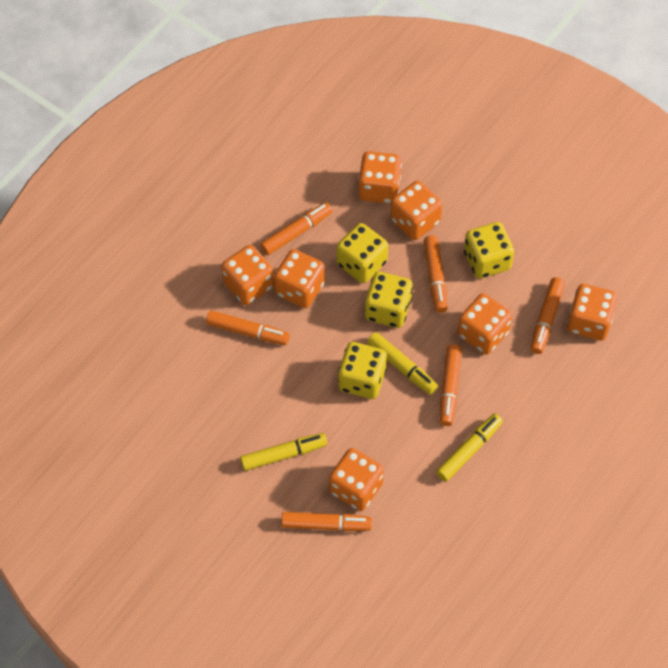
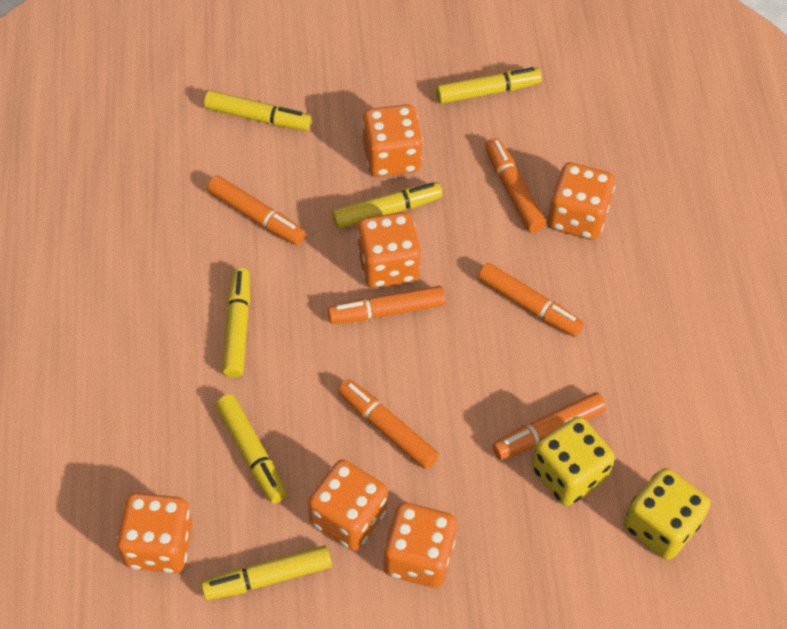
orange dice: [221,245,274,305] [274,249,325,308] [329,448,384,511] [358,151,402,204] [390,181,442,240] [458,293,512,355] [567,284,617,341] = 7 -> [117,493,192,573] [308,459,388,551] [357,212,421,288] [362,104,423,177] [383,502,457,588] [548,162,615,240] = 6
yellow dice: [336,223,388,283] [338,342,387,399] [365,272,413,328] [464,222,514,279] = 4 -> [532,416,615,506] [624,468,710,560] = 2
yellow marker: [240,433,327,471] [367,332,438,395] [436,414,503,482] = 3 -> [201,545,332,600] [204,90,311,131] [216,394,287,504] [222,268,250,378] [332,182,442,229] [436,67,542,104] = 6

